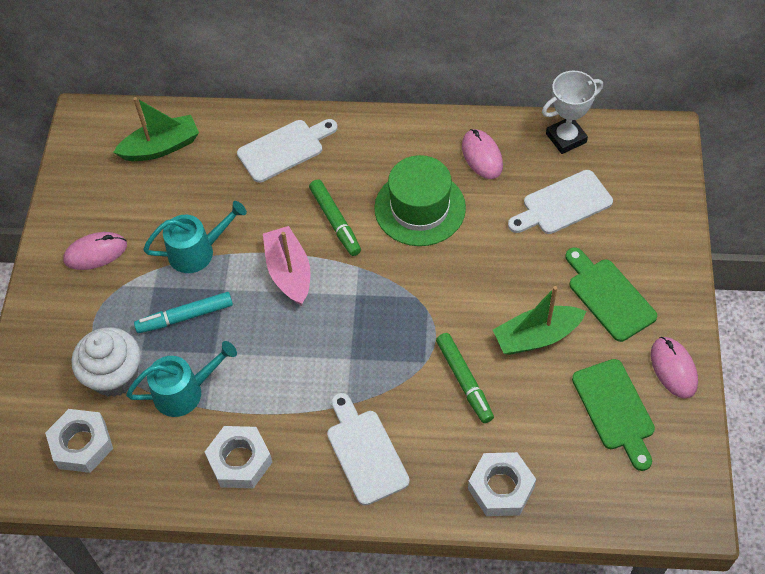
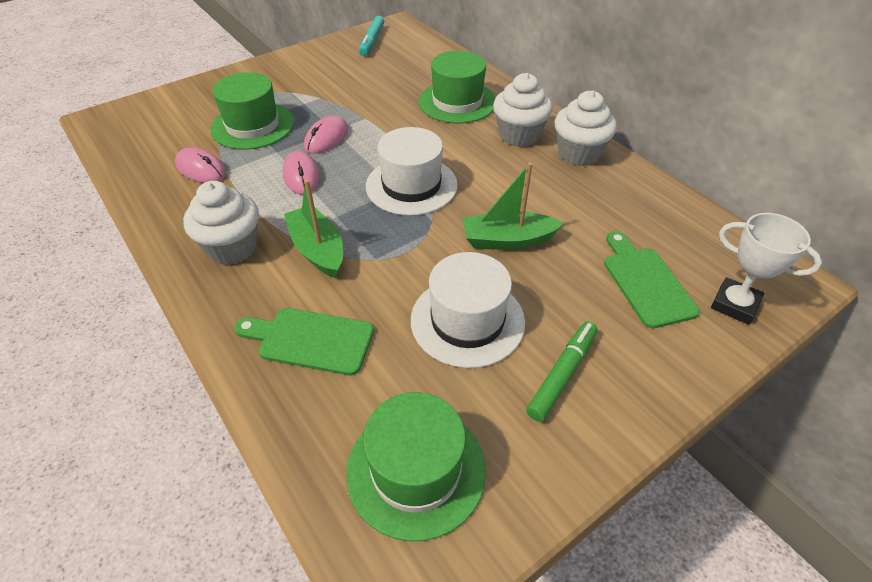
green hat: [374,155,466,246] = 1 -> [210,72,294,150] [346,392,486,541] [419,51,496,123] = 3
green marker: [309,179,361,256] [436,333,494,423] = 2 -> [526,321,598,422] = 1
pink boat: [263,226,310,305] = 1 -> none = 0
turquoise watering can: [126,341,237,417] [143,201,247,273] = 2 -> none = 0
white cupcake: [72,327,140,397] = 1 -> [183,181,259,265] [493,73,553,147] [555,91,617,166] = 3
white cutting board: [237,119,338,183] [327,393,410,506] [508,170,613,234] = 3 -> none = 0
white hat: none = 0 -> [366,127,458,216] [411,252,525,368] = 2
white nut: [45,409,113,473] [205,426,272,488] [468,452,536,516] = 3 -> none = 0

